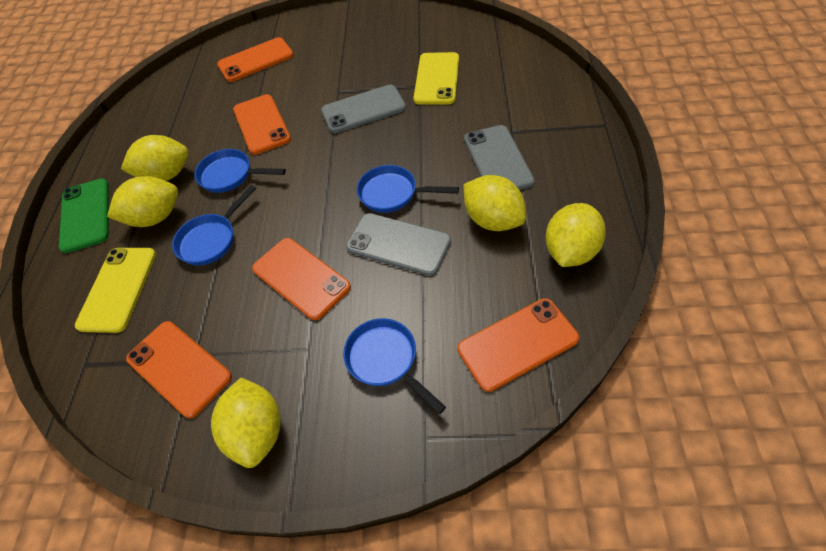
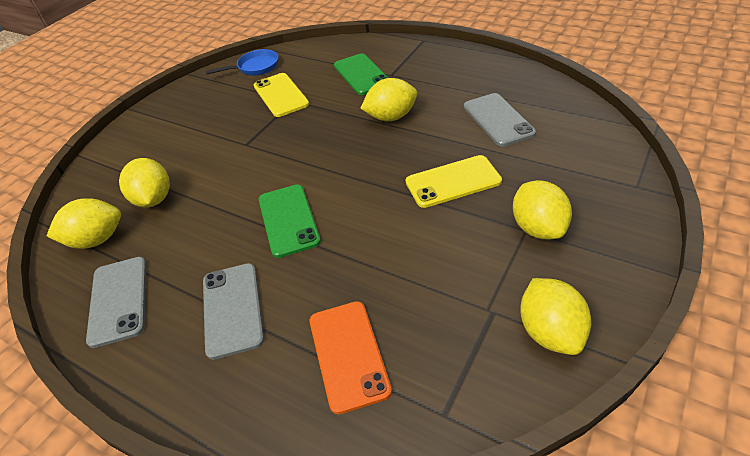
blue pan: [172,185,256,266] [194,149,286,193] [343,318,446,414] [357,165,459,213] = 4 -> [206,49,278,76] = 1
green phone: [59,178,109,253] = 1 -> [259,185,321,258] [334,53,388,95] = 2
orange phone: [126,321,232,418] [217,37,294,82] [233,94,291,155] [252,238,351,320] [457,298,579,392] = 5 -> [309,301,392,414] = 1

